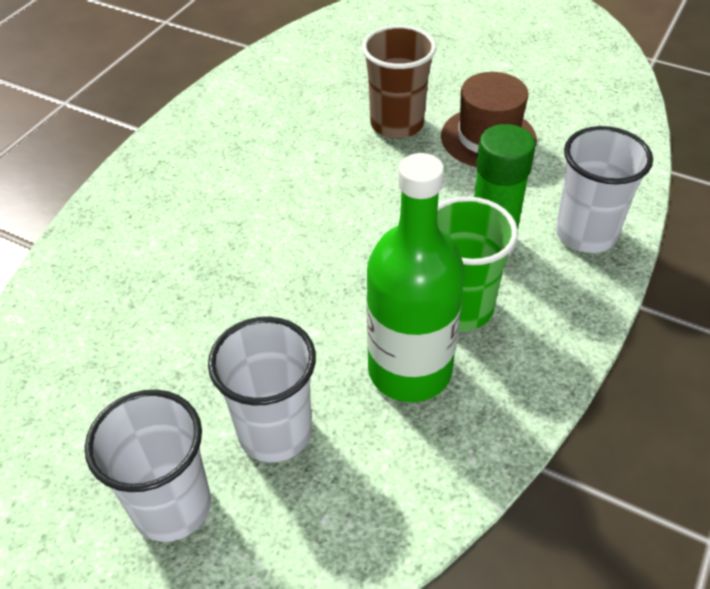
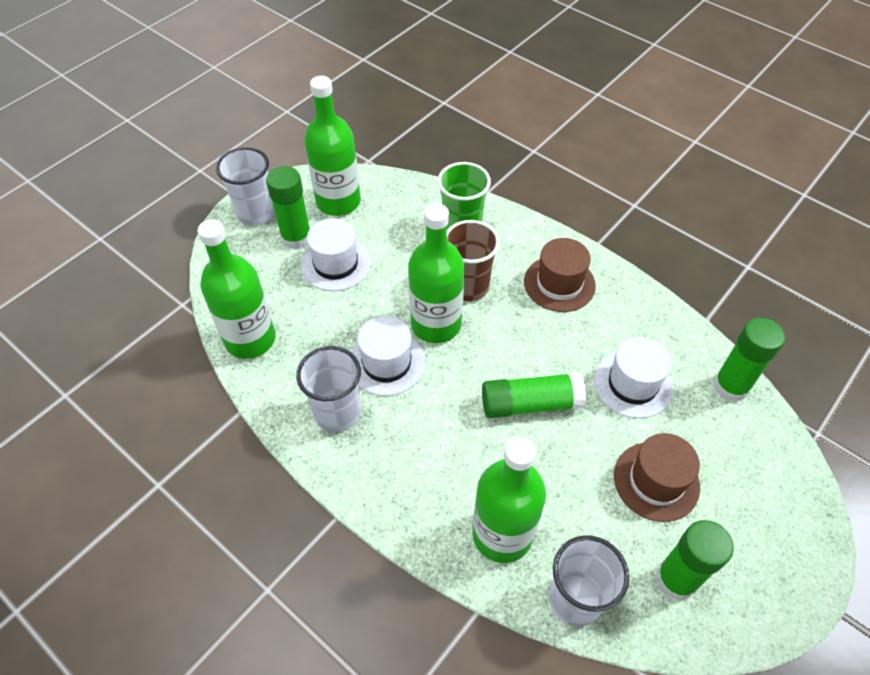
brown hat: [441,72,537,167] = 1 -> [524,238,596,312] [614,433,700,522] = 2
green bottle: [367,153,465,402] = 1 -> [198,219,276,359] [304,76,361,216] [408,203,464,343] [472,437,546,563] = 4
green glue stick: [474,124,536,256] = 1 -> [266,166,310,249] [482,372,586,418] [656,520,734,600] [713,318,785,402] = 4
white hat: none = 0 -> [301,218,371,291] [351,316,425,396] [594,337,673,418] = 3

